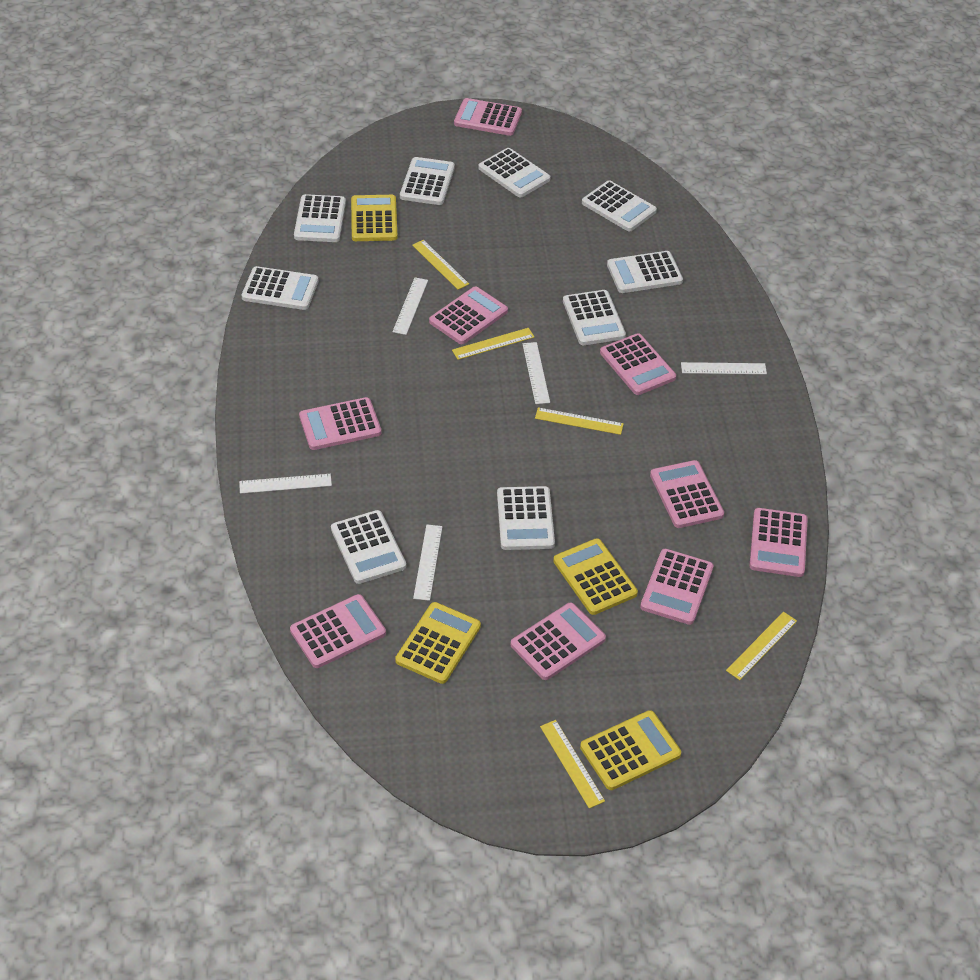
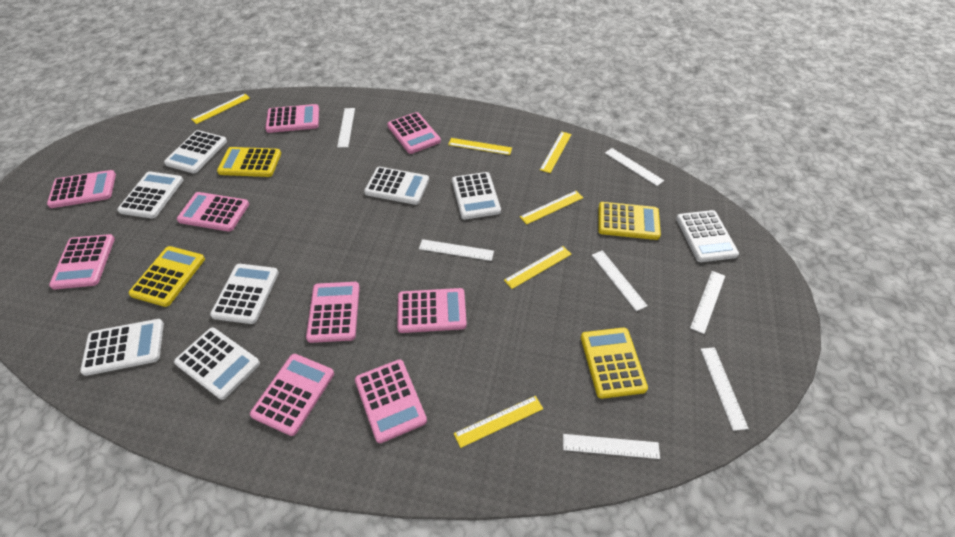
white calculator: [241,266,319,310] [294,194,346,242] [331,510,406,584] [400,157,455,205] [478,148,550,198] [497,486,555,550] [563,290,626,345] [582,180,657,232] [607,251,683,293] = 9 -> [80,319,164,376] [117,171,183,219] [164,130,227,173] [174,328,260,400] [210,264,279,324] [364,167,429,205] [452,172,501,220] [676,210,739,262] = 8
white ruler: [239,474,332,494] [392,277,428,335] [413,525,442,601] [522,342,550,404] [681,362,767,374] = 5 -> [337,108,355,148] [419,239,494,261] [563,434,660,459] [592,250,648,311] [605,148,664,186] [690,271,725,334] [700,347,749,431] = 7
yellow ruler: [412,240,469,290] [452,328,534,360] [535,407,624,435] [540,720,605,808] [726,612,797,680] = 5 -> [191,94,250,124] [448,138,512,155] [454,396,543,448] [504,246,571,289] [520,191,583,225] [540,131,572,173] = 6

